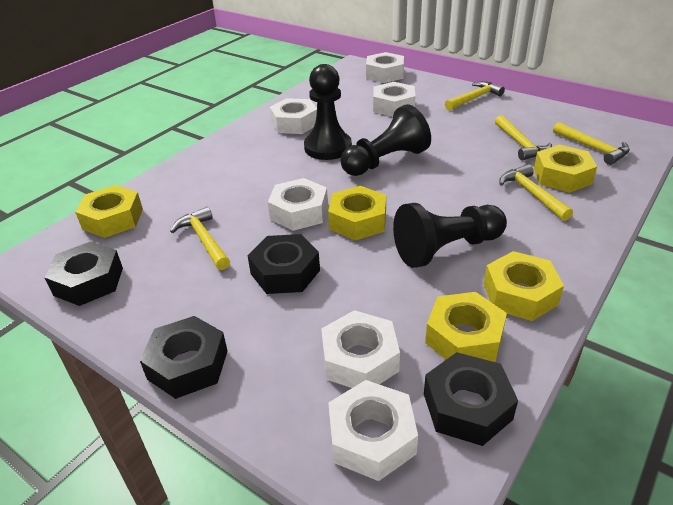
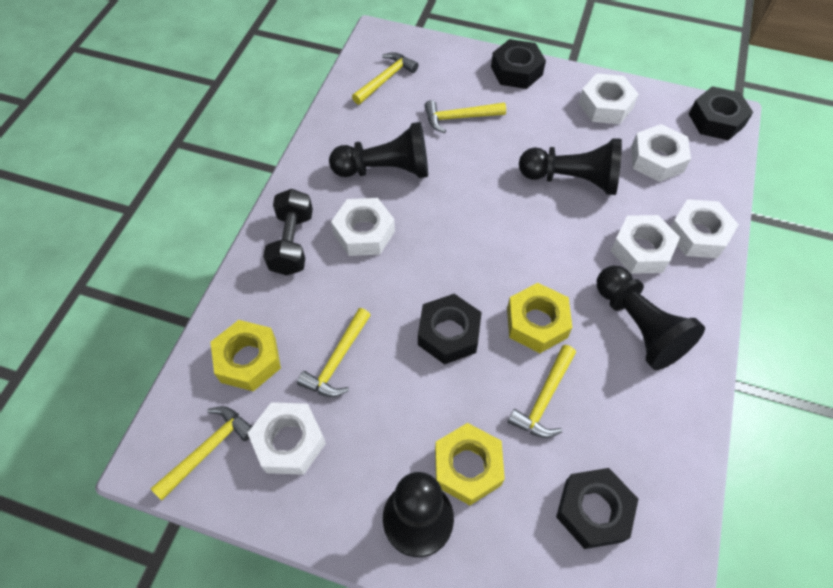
black dumbbell: none = 0 -> [263,189,313,276] = 1
black pawn: [304,64,352,160] [340,104,431,176] [393,203,507,268] = 3 -> [329,122,428,178] [383,472,454,557] [519,138,622,195] [597,266,705,370] = 4
yellow nut: [75,185,143,238] [328,186,386,240] [425,292,507,362] [484,251,564,321] [534,145,597,193] = 5 -> [210,320,281,391] [435,423,505,505] [507,283,572,353] = 3

